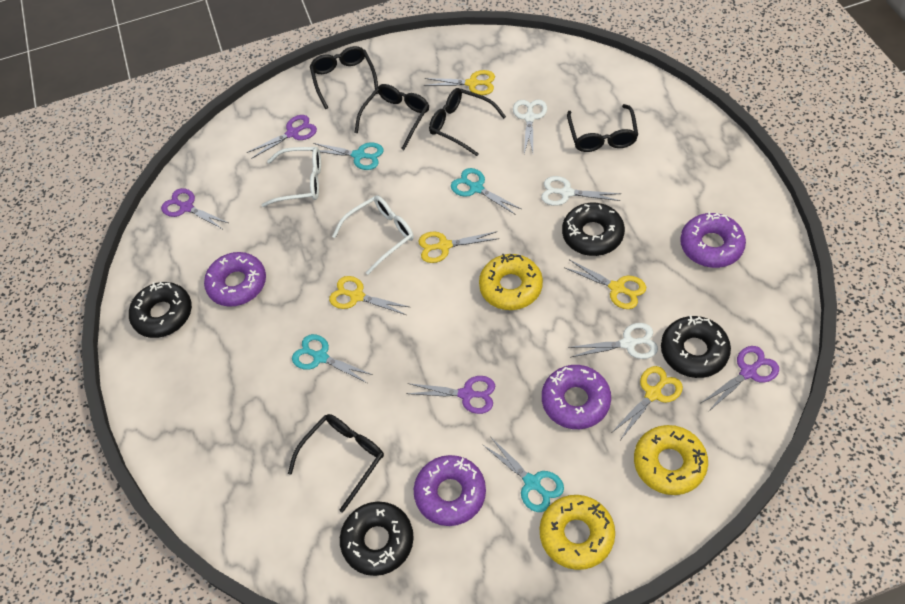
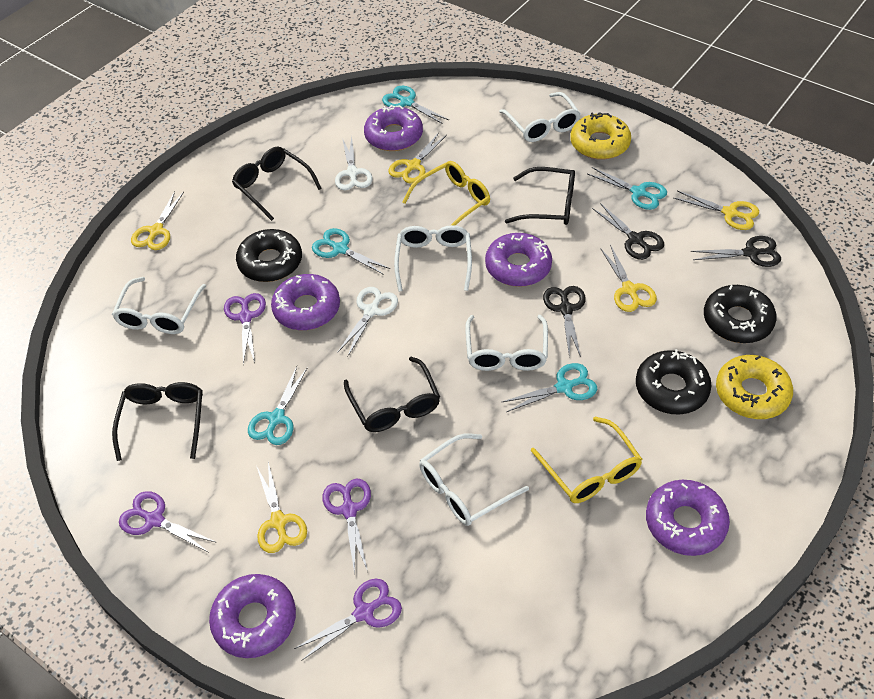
black donut: [129,282,192,338] [340,502,414,576] [562,203,625,256] [661,315,731,378] = 4 -> [236,229,302,282] [636,349,712,414] [704,285,777,343] = 3
black glasses: [288,414,384,513] [310,46,379,109] [355,84,429,150] [429,88,506,156] [567,104,638,152] = 5 -> [112,382,203,461] [232,146,322,221] [344,357,440,432] [505,167,575,225] = 4
black scissors: none = 0 -> [543,286,586,357] [592,203,664,260] [691,236,781,267] = 3
purple donut: [204,252,266,307] [414,455,486,526] [542,365,611,429] [680,212,746,268] = 4 -> [209,574,296,658] [271,274,340,330] [364,105,423,151] [485,233,552,287] [646,480,730,556] = 5
turquoise scissors: [292,334,373,383] [313,142,384,170] [451,168,521,215] [483,438,564,512] = 4 -> [248,366,308,445] [312,228,390,275] [382,86,449,124] [502,363,597,412] [587,167,667,210] = 5
white glasses: [261,147,321,207] [332,195,414,275] = 2 -> [112,277,206,334] [394,225,472,292] [419,433,529,526] [465,315,548,371] [499,92,581,142] = 5
white scissors: [513,100,547,154] [541,176,621,206] [568,323,658,359] = 3 -> [335,136,373,190] [337,287,398,357] = 2
yellow donut: [479,254,543,310] [540,495,615,570] [634,425,708,495] = 3 -> [570,112,631,160] [716,355,793,419] = 2
yellow glasses: none = 0 -> [402,161,490,226] [531,417,642,503] = 2

